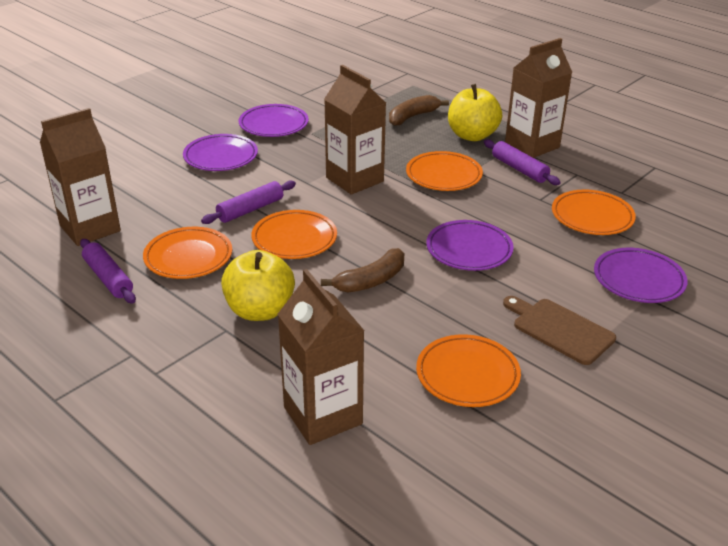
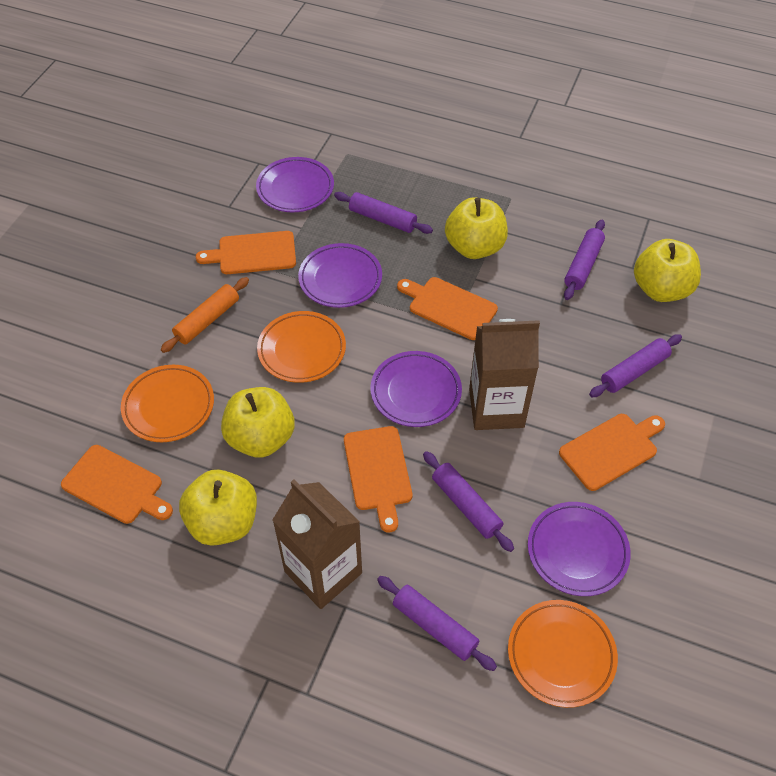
brown banana: [321,248,404,293] [389,95,449,126] = 2 -> none = 0
brown carton: [40,108,121,246] [278,269,364,445] [324,65,386,195] [505,38,572,158] = 4 -> [272,479,362,609] [469,319,540,430] = 2
brown cutting board: [503,296,616,365] = 1 -> none = 0
orange cutting board: none = 0 -> [61,445,173,524] [196,231,296,274] [344,426,412,532] [397,277,498,340] [559,414,665,491] = 5
orange plate: [143,227,232,279] [251,210,337,259] [406,151,483,191] [416,334,521,407] [552,189,636,235] = 5 -> [121,365,214,442] [257,311,346,383] [508,600,618,708] = 3
orange rolling pin: none = 0 -> [161,277,249,353] = 1
purple rolling pin: [80,239,136,304] [201,181,296,224] [484,139,561,185] = 3 -> [334,192,433,234] [377,576,497,671] [423,451,514,552] [564,220,605,300] [589,334,682,397] = 5
yellow apple: [221,250,295,321] [448,84,502,141] = 2 -> [179,470,257,546] [221,387,295,458] [445,197,508,259] [634,239,701,302] = 4

